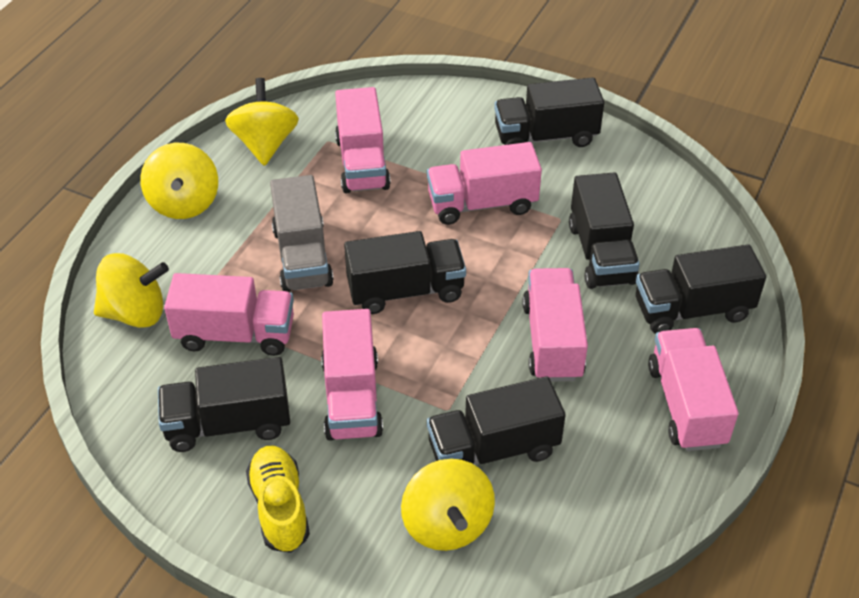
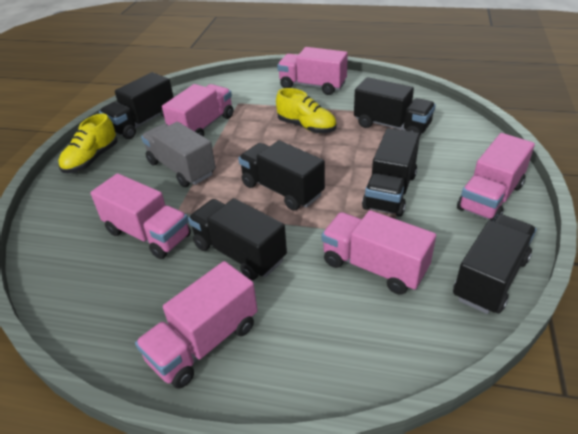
yellow shoe: [246,445,310,553] = 1 -> [58,114,117,173] [276,88,337,133] = 2
yellow spinning top: [94,253,169,328] [140,143,218,219] [225,78,299,166] [401,459,495,551] = 4 -> none = 0

